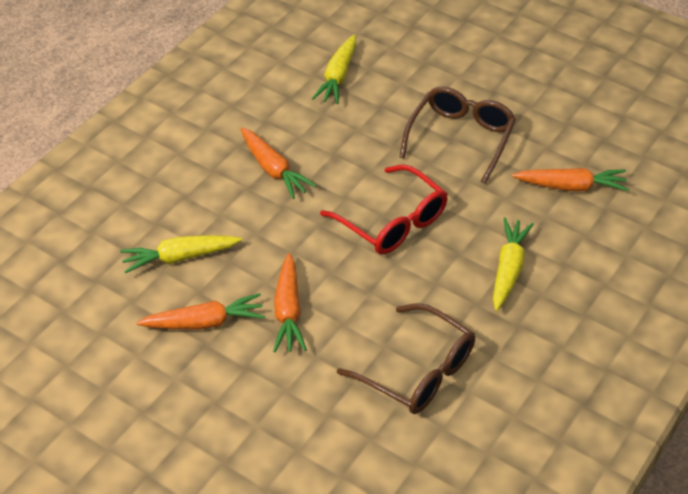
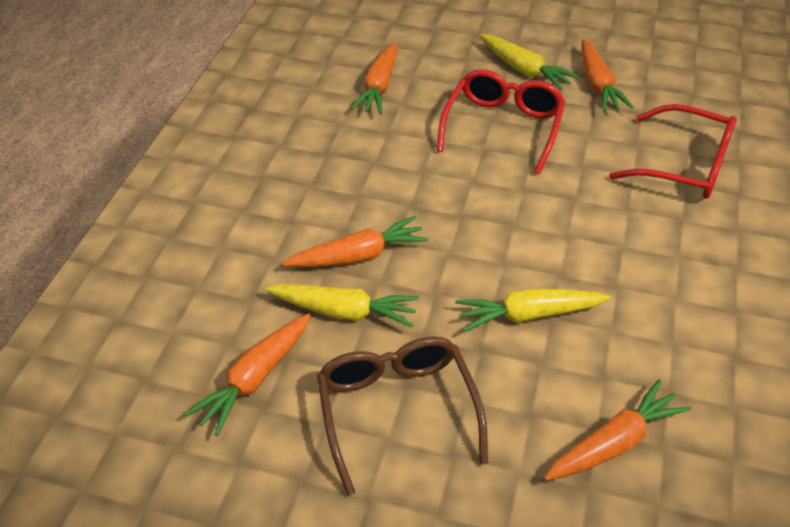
brown glasses: [337,303,475,414] [400,87,516,184] = 2 -> [317,336,488,496] = 1
orange carrot: [136,293,265,329] [240,127,317,199] [273,253,307,352] [512,168,629,191] = 4 -> [185,314,311,436] [282,216,428,267] [351,42,398,114] [544,379,691,481] [581,39,634,111] = 5
red glasses: [320,164,448,255] = 1 -> [437,69,565,174] [609,104,737,199] = 2

